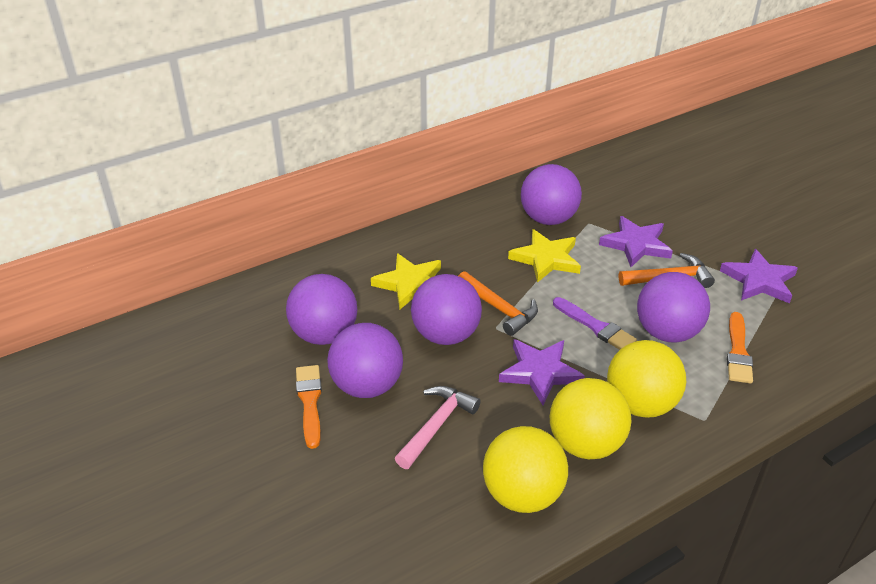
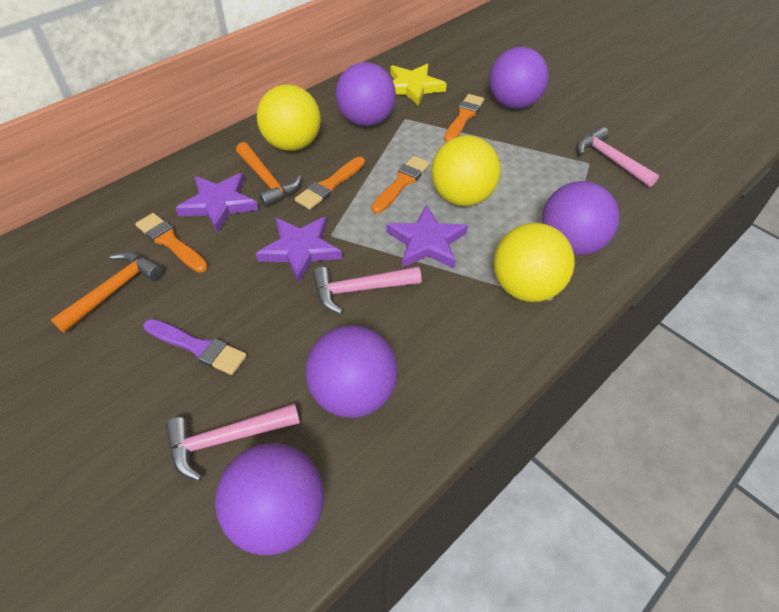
orange brush: [296,365,322,449] [727,312,753,384] = 2 -> [135,213,208,272] [295,157,365,210] [371,156,430,214] [444,94,484,142] = 4
pink hammer: [395,386,480,469] = 1 -> [165,403,300,481] [312,266,422,314] [577,127,659,187] = 3
yellow star: [371,253,441,309] [508,229,581,283] = 2 -> [390,64,447,106] = 1

